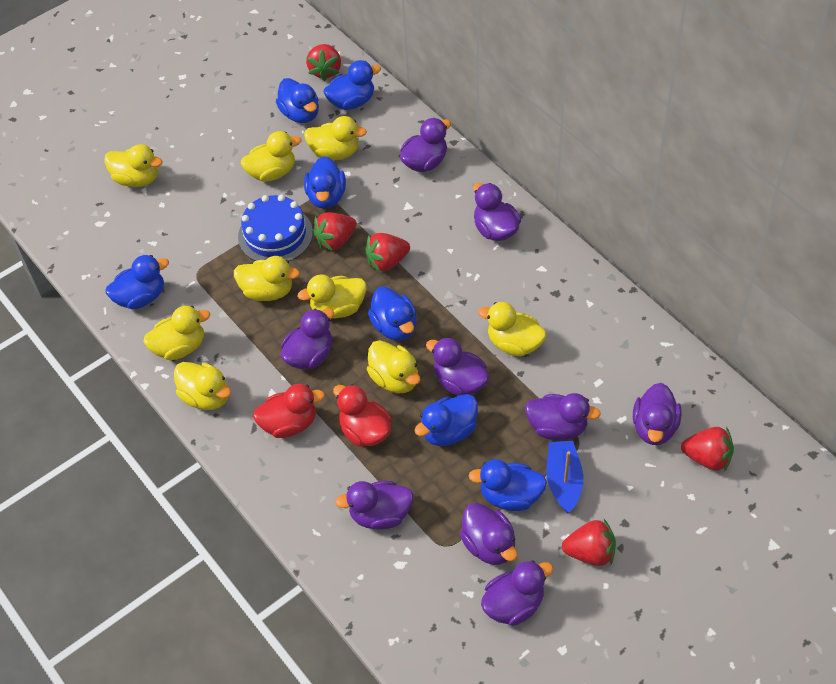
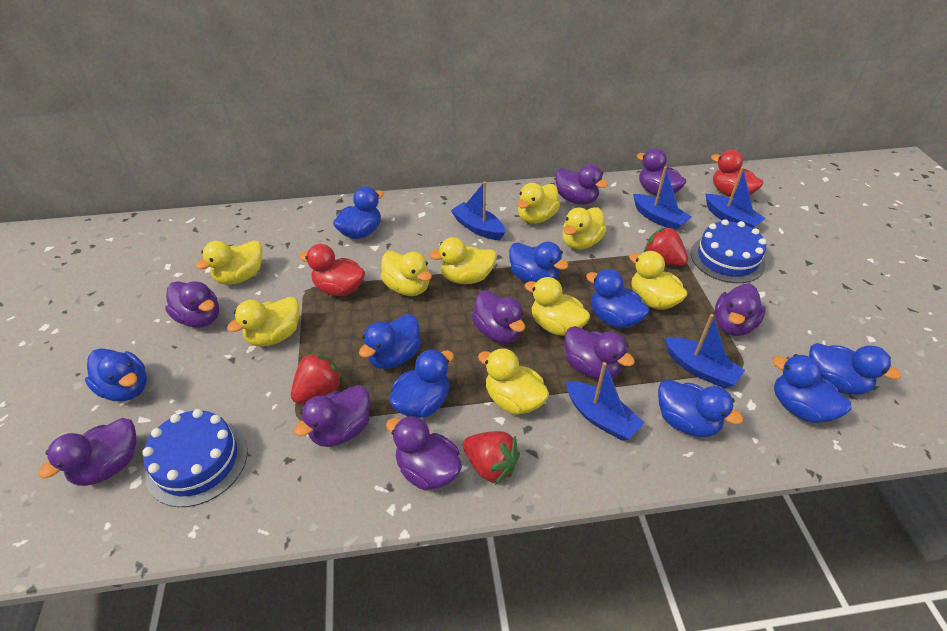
blue boat: [546,441,583,513] = 1 -> [451,181,505,240] [566,362,644,441] [633,166,691,231] [665,314,745,388] [706,167,766,228] = 5
blue cake: [238,194,313,261] = 1 -> [142,409,248,507] [690,219,766,283] = 2
blue duck: [106,255,169,309] [276,78,319,123] [304,156,346,209] [323,60,381,110] [368,287,416,341] [415,394,478,446] [468,459,547,511] = 7 -> [85,348,147,401] [333,187,384,239] [359,314,421,369] [389,349,454,418] [509,242,569,283] [586,269,649,329] [658,379,743,437] [772,354,852,423] [809,343,901,395] = 9
red strawberry: [306,44,341,81] [313,212,357,252] [365,233,410,272] [562,519,616,566] [681,427,734,472] = 5 -> [291,351,344,404] [463,431,520,485] [644,227,688,266] = 3

